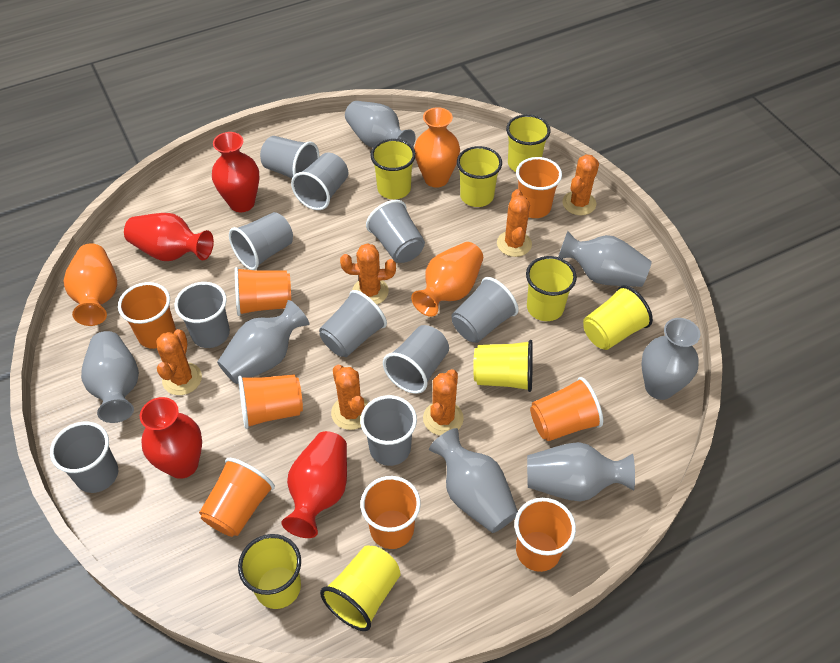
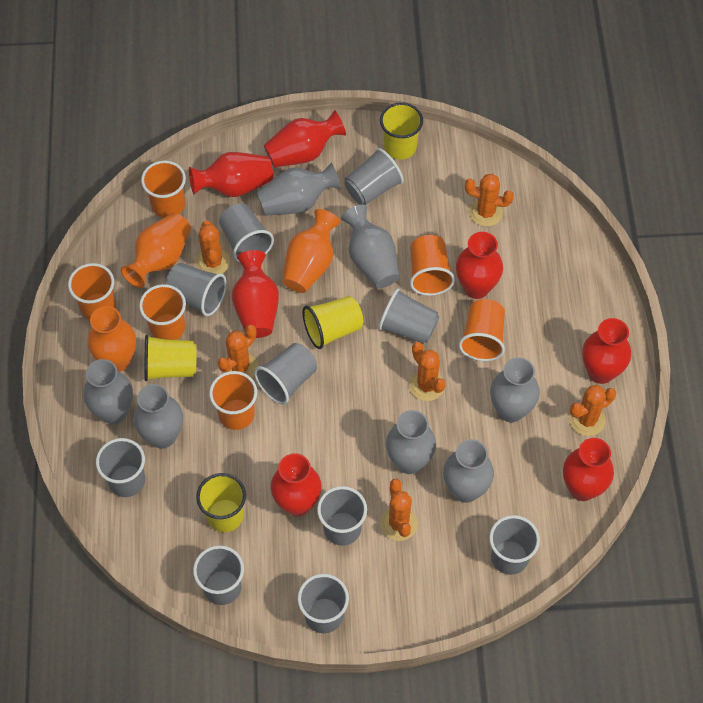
orange cup: [118,282,176,349] [199,458,275,537] [235,267,291,316] [238,374,303,429] [360,476,421,549] [514,498,576,572] [516,157,562,218] [530,377,603,441] = 8 -> [68,263,115,320] [139,284,186,340] [141,160,186,218] [209,371,257,430] [410,235,455,296] [459,299,505,361] = 6
red vase: [124,213,214,261] [140,397,202,479] [212,132,259,212] [281,431,347,538] = 4 -> [189,152,273,197] [232,250,279,338] [264,110,346,167] [271,453,321,516] [456,232,503,299] [563,438,614,501] [582,318,631,384] = 7
yellow cup: [238,534,301,609] [320,545,401,631] [370,139,416,199] [457,146,502,207] [473,340,533,392] [506,114,550,172] [526,256,577,321] [583,285,653,350] = 8 -> [144,335,197,381] [196,473,246,532] [302,296,363,349] [380,102,423,160] = 4

